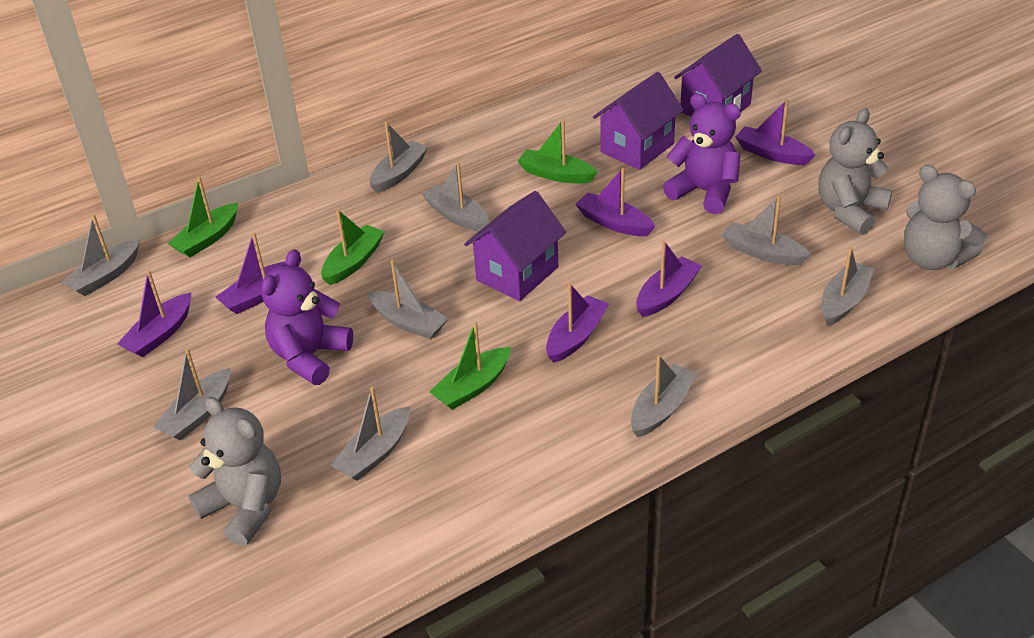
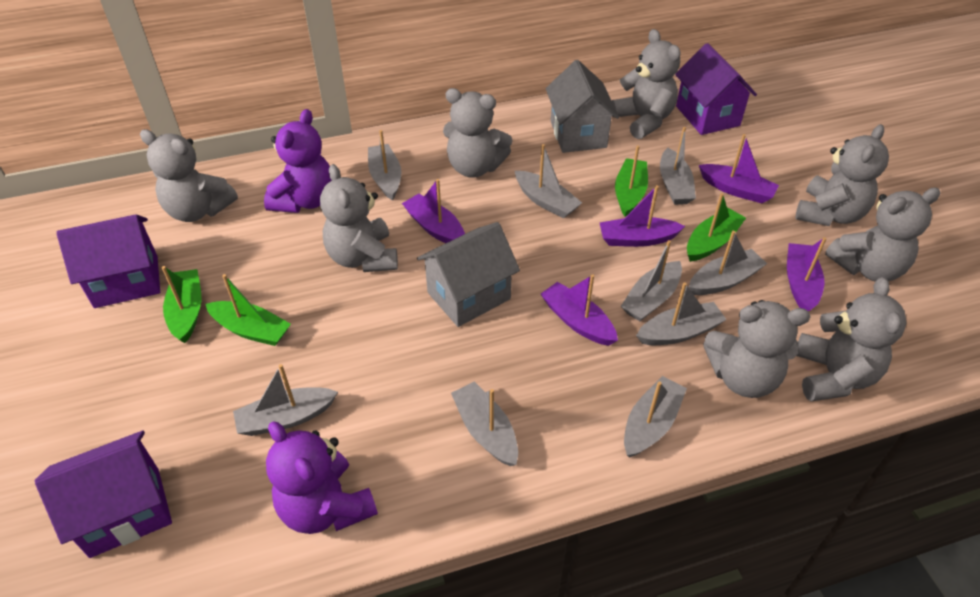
grey house: none = 0 -> [417,222,520,327] [546,60,619,153] = 2
grey teddy bear: [189,397,281,546] [818,108,892,235] [904,165,986,270] = 3 -> [140,129,238,222] [320,164,398,272] [443,88,512,178] [611,29,681,139] [703,300,810,398] [796,124,889,226] [796,277,907,401] [825,188,940,282] = 8
purple boat: [117,270,191,357] [215,233,286,314] [546,283,609,363] [575,168,655,236] [636,241,702,317] [735,99,815,165] = 6 -> [402,179,465,243] [541,274,618,346] [600,185,685,247] [699,134,779,203] [787,237,826,312] = 5

